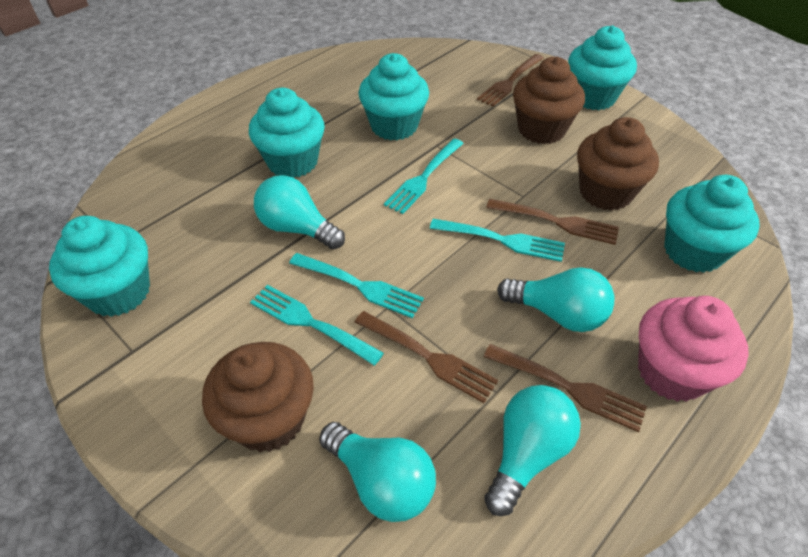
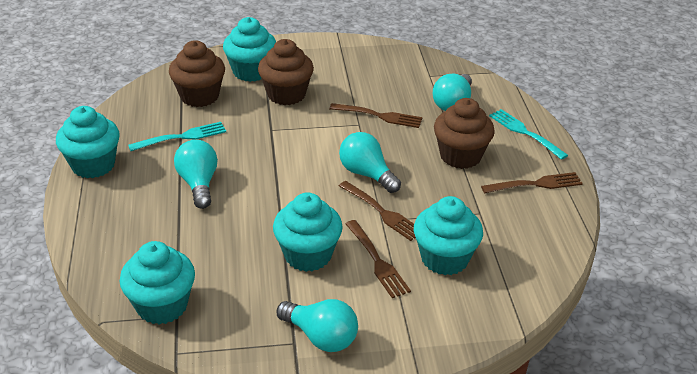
pink cupcake: [638,296,749,402] = 1 -> none = 0
turquoise fork: [250,285,384,366] [289,253,424,318] [384,139,464,214] [430,219,565,262] = 4 -> [128,122,226,151] [489,109,568,160] = 2

